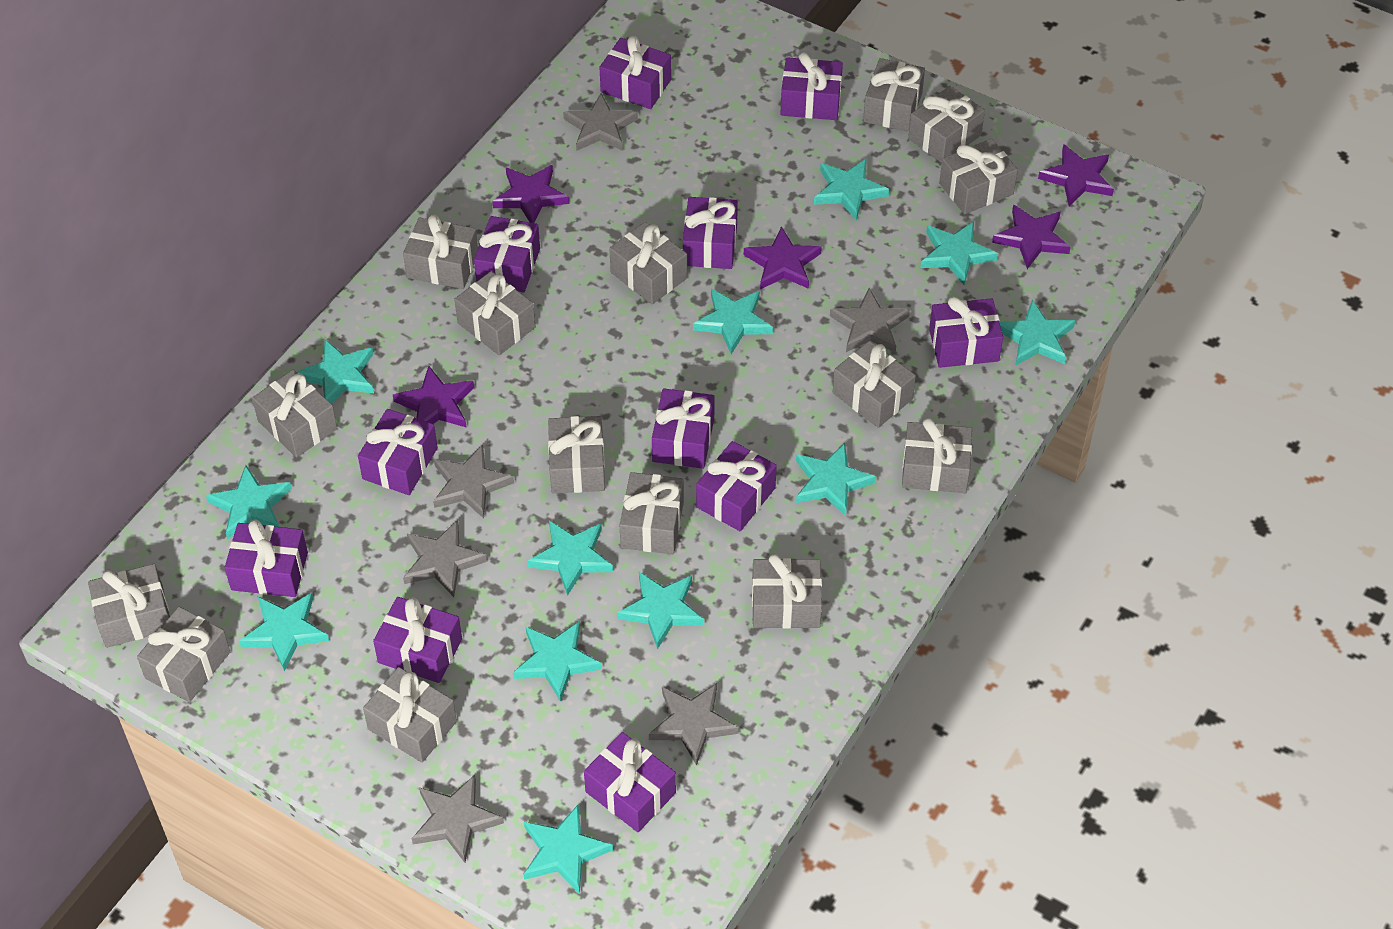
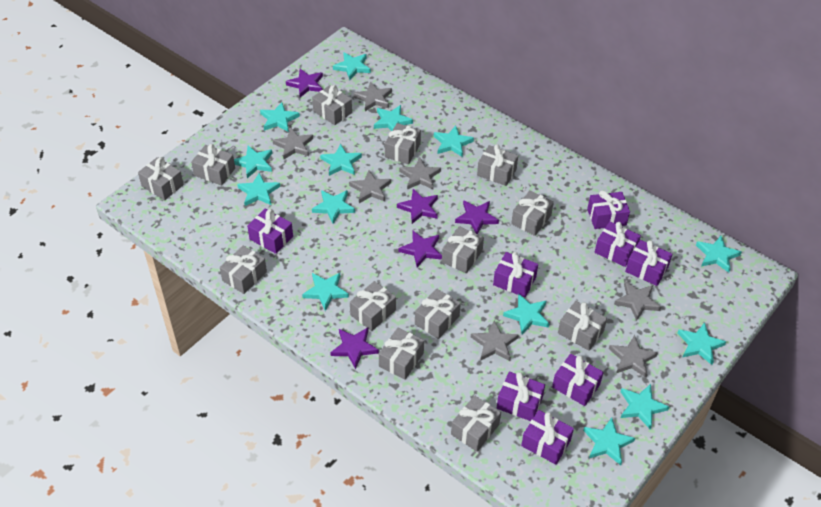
grey gift: [88,564,170,648] [137,607,230,702] [252,370,337,457] [363,667,457,763] [403,214,478,289] [454,271,536,355] [548,416,605,493] [609,222,687,304] [620,472,684,554] [752,554,822,629] [833,341,916,428] [863,58,925,132] [902,418,972,493] [908,86,985,163] [939,139,1018,214] = 15 -> [138,157,184,200] [191,144,235,186] [220,246,267,294] [312,85,352,125] [350,281,396,331] [379,328,424,380] [385,123,421,164] [415,288,461,339] [442,226,484,273] [451,396,501,452] [477,144,518,186] [511,190,554,236] [558,301,607,351] = 13
grey star: [403,520,488,597] [412,775,504,863] [433,445,514,518] [563,93,638,151] [649,683,739,766] [830,288,910,353] = 6 -> [273,128,313,159] [349,170,391,203] [354,82,392,111] [399,158,441,190] [471,321,519,361] [609,335,658,378] [614,281,662,321] = 7
purple gift: [225,519,308,597] [358,409,438,495] [373,597,462,683] [474,216,540,293] [584,732,676,832] [599,36,671,109] [652,388,715,469] [683,197,738,269] [696,441,777,531] [781,52,843,120] [929,296,1003,368] = 11 -> [247,209,293,254] [493,252,538,297] [497,371,545,421] [521,410,574,465] [552,354,604,406] [587,190,630,229] [594,222,641,267] [625,240,673,286] = 8
turquoise star: [206,465,292,539] [239,593,329,671] [297,339,374,404] [513,621,602,702] [524,805,613,894] [527,520,613,596] [617,572,704,649] [693,289,773,354] [796,443,876,517] [814,158,889,221] [920,221,998,285] [999,300,1076,365] = 12 -> [234,146,272,178] [237,173,280,206] [260,102,300,132] [302,273,349,311] [312,190,355,224] [320,144,362,176] [333,52,371,80] [374,105,413,131] [434,126,474,157] [503,294,549,334] [583,417,635,465] [621,384,669,429] [677,322,726,365] [696,236,742,273] = 14

